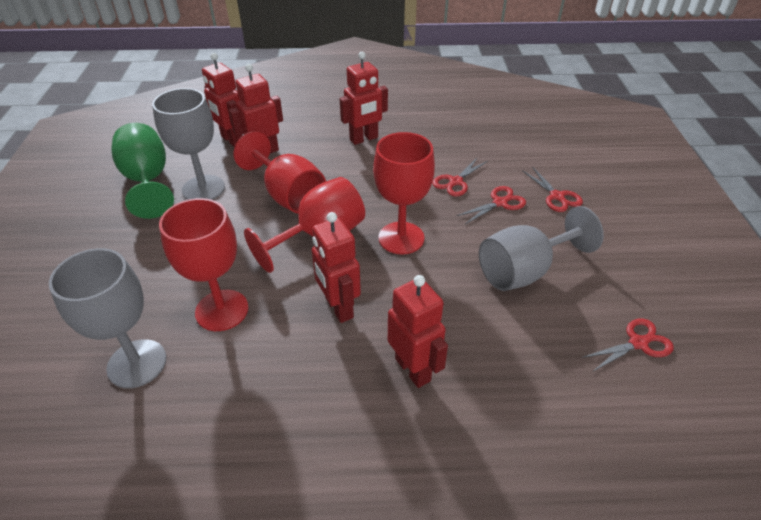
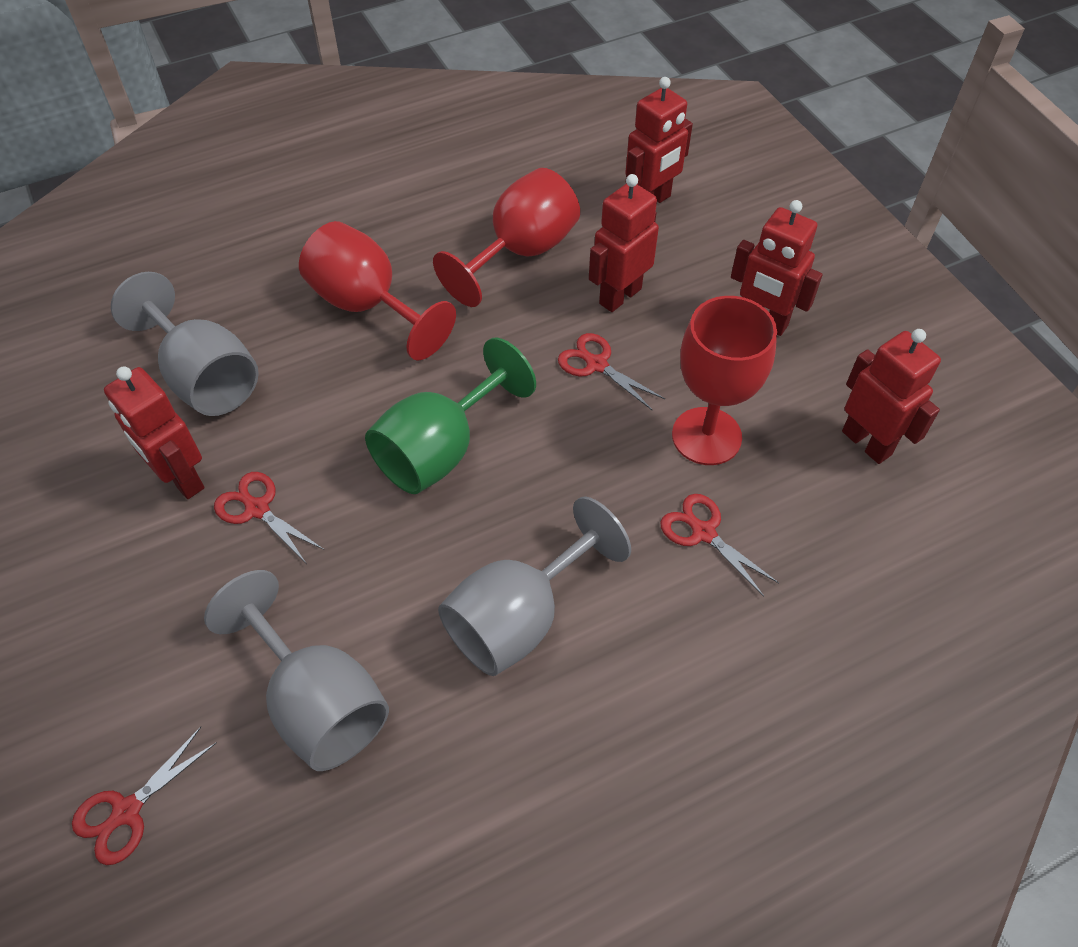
red goblet: [159,198,248,331] [234,131,326,213] [244,177,365,273] [373,132,435,254] = 4 -> [299,221,456,361] [433,168,580,307] [672,296,777,465] = 3

